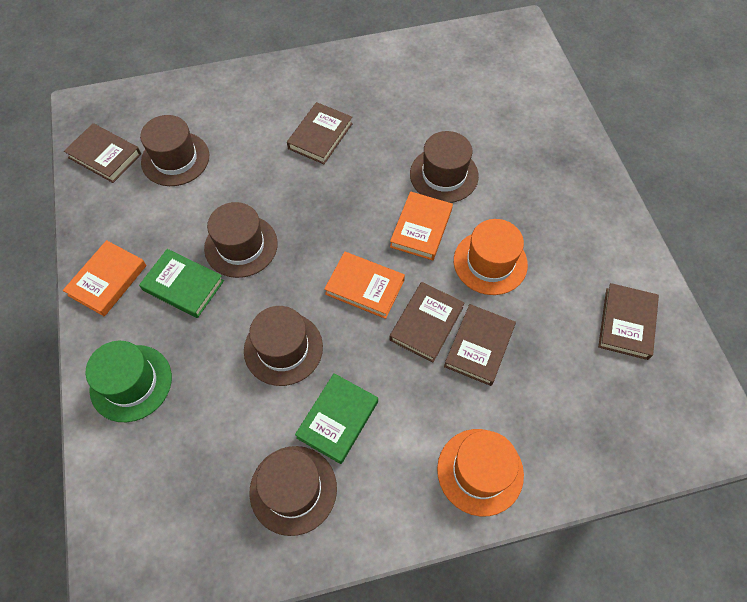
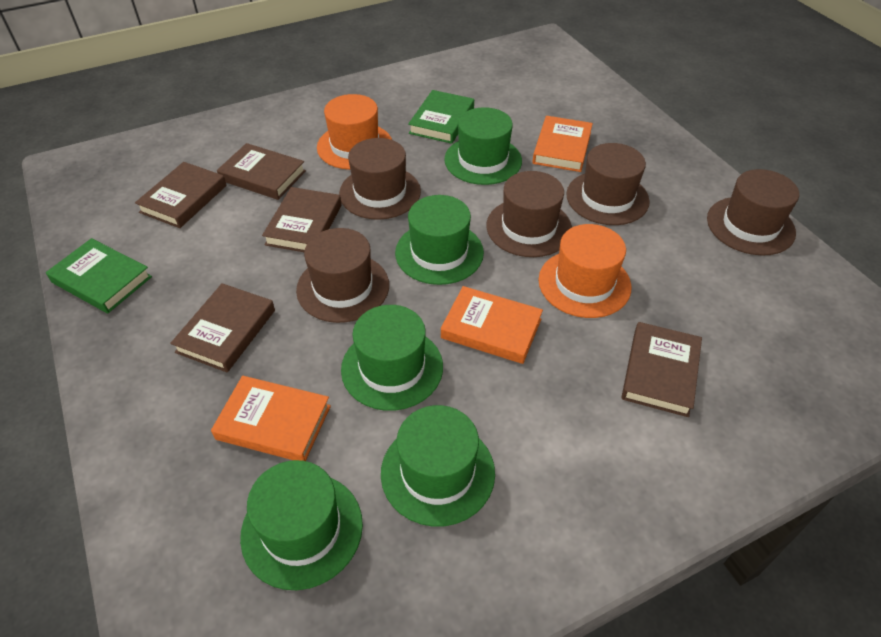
green hat: [86,341,172,422] = 1 -> [240,460,363,590] [341,305,443,411] [381,405,495,527] [395,195,484,285] [444,107,522,185] = 5

